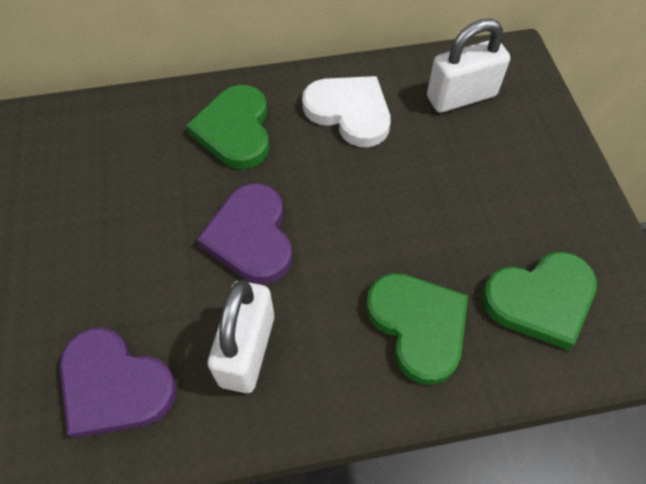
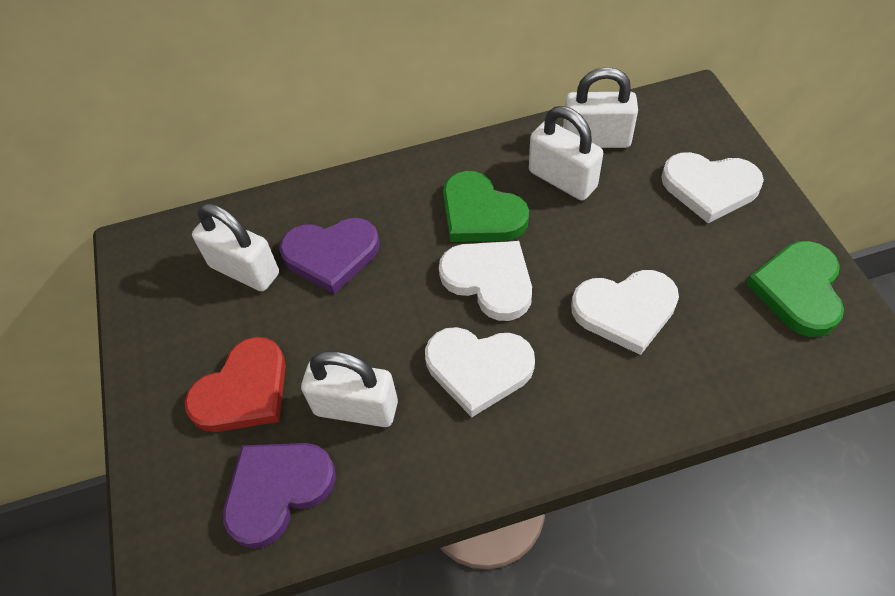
green heart: [186,85,270,169] [366,273,468,385] [482,252,597,350] = 3 -> [443,171,529,242] [746,241,844,337] = 2
red heart: none = 0 -> [185,337,286,432] = 1
white heart: [302,76,390,147] = 1 -> [425,327,535,417] [439,241,532,321] [571,270,679,355] [661,152,764,223] = 4
white padlock: [208,280,274,393] [427,19,510,113] = 2 -> [192,203,279,292] [301,350,398,427] [529,106,603,201] [563,67,638,148] = 4

